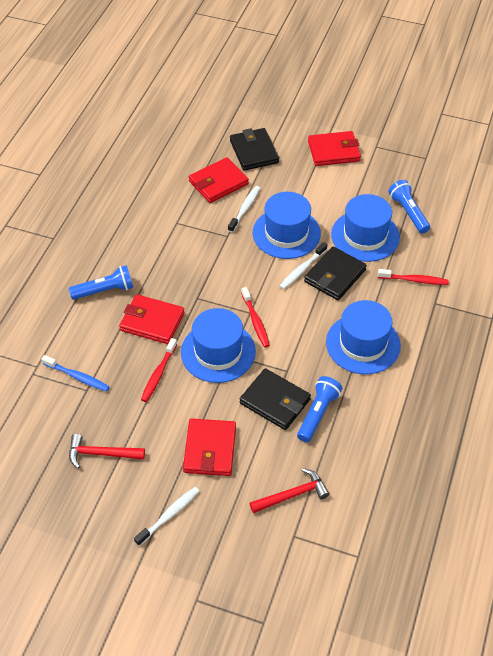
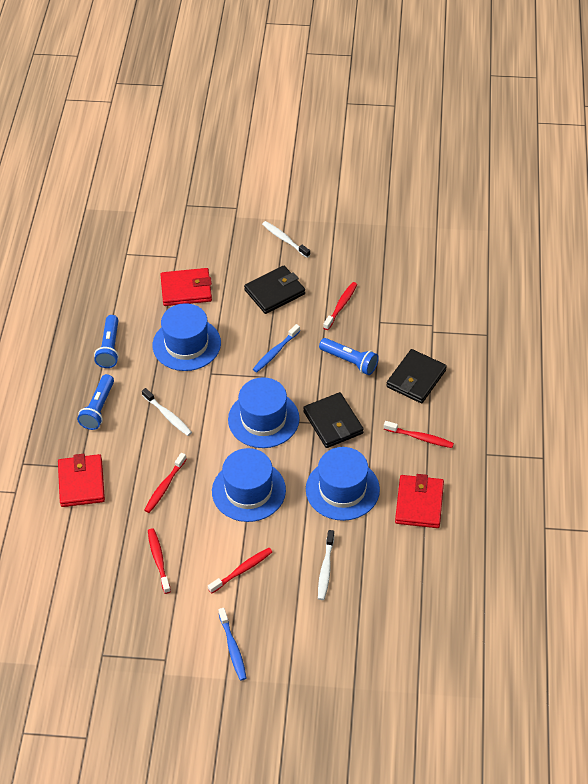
blue toothbrush: [41,355,110,392] = 1 -> [218,608,247,681] [253,324,300,372] = 2
red hammer: [69,434,145,469] [250,468,329,513] = 2 -> none = 0
red toothbrush: [141,338,177,402] [241,287,270,347] [378,269,449,285] = 3 -> [144,453,186,513] [148,528,171,594] [208,548,272,594] [323,282,357,330] [384,421,454,448] = 5
red wallet: [119,294,185,344] [183,418,236,476] [189,157,249,203] [308,131,361,166] = 4 -> [58,454,105,507] [160,268,212,306] [395,474,444,528] = 3

